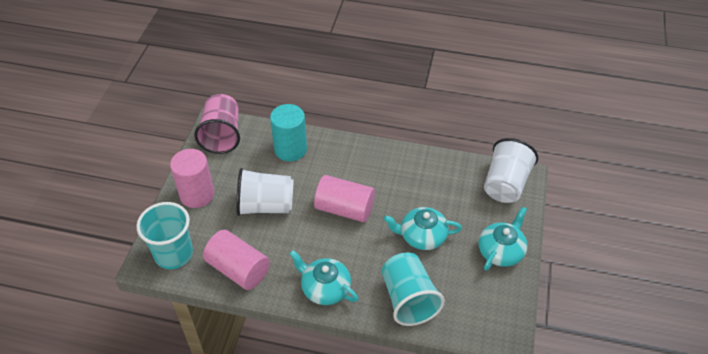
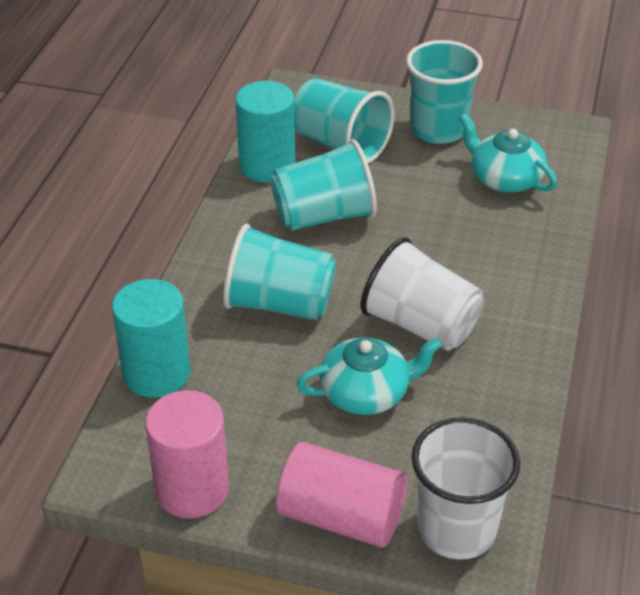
pink cup: [194,94,240,154] = 1 -> none = 0
pink cylinder: [170,149,214,208] [203,230,270,290] [314,175,375,222] = 3 -> [145,390,229,518] [276,442,407,547] = 2
turquoise cup: [136,202,193,269] [382,252,445,326] = 2 -> [223,224,336,320] [271,139,377,231] [294,78,395,164] [406,40,483,144] = 4
turquoise cylinder: [270,104,307,161] = 1 -> [112,279,191,398] [235,81,295,182] = 2
turquoise teapot: [289,250,358,305] [383,207,462,250] [478,207,528,271] = 3 -> [296,337,442,415] [459,114,557,193] = 2

